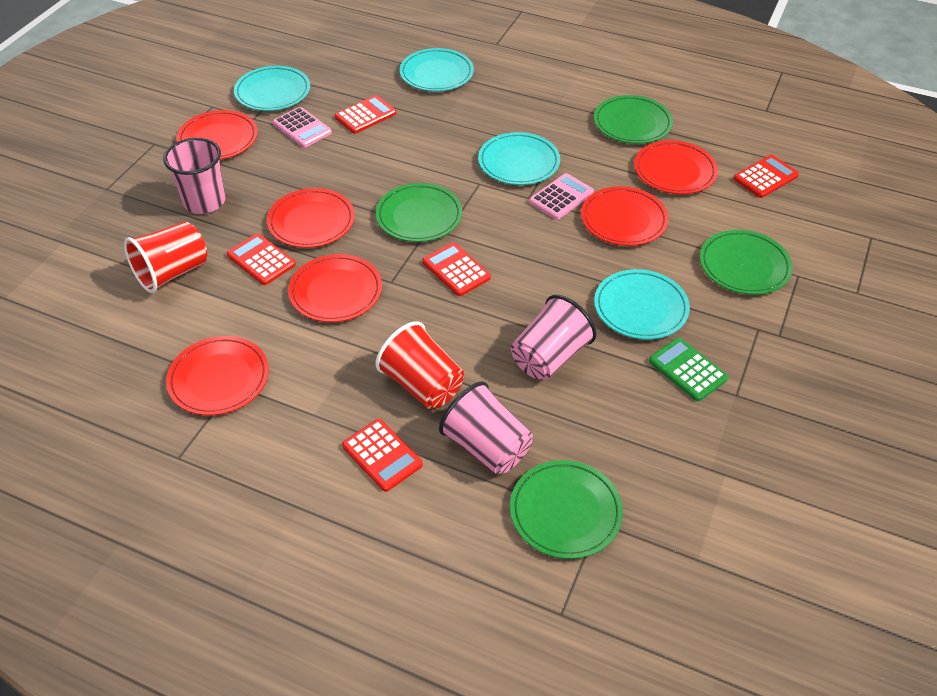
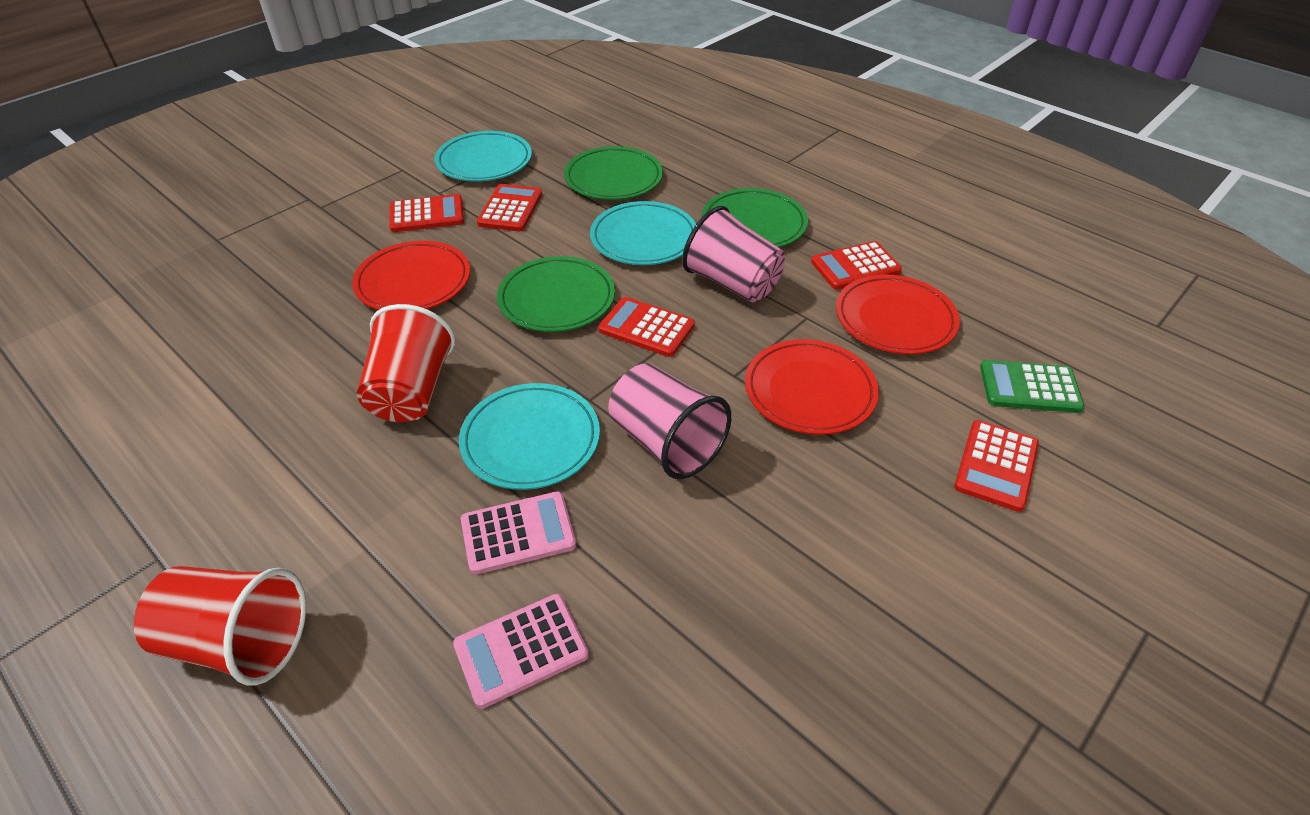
green plate: [376,183,462,242] [510,460,623,559] [594,95,673,144] [700,230,793,295] = 4 -> [497,256,615,332] [564,146,663,200] [702,188,808,247] = 3
pink cup: [163,138,226,214] [439,381,533,474] [511,295,597,380] = 3 -> [608,363,731,479] [682,206,785,302] = 2
red plate: [166,336,269,415] [176,110,258,160] [267,188,355,248] [288,254,382,322] [581,186,669,246] [634,141,718,194] = 6 -> [352,241,470,310] [745,339,879,435] [836,274,960,354] = 3
turquoise plate: [234,66,310,111] [400,48,474,92] [478,132,560,185] [594,269,690,340] = 4 -> [435,131,532,182] [459,383,600,490] [590,201,696,265] = 3

